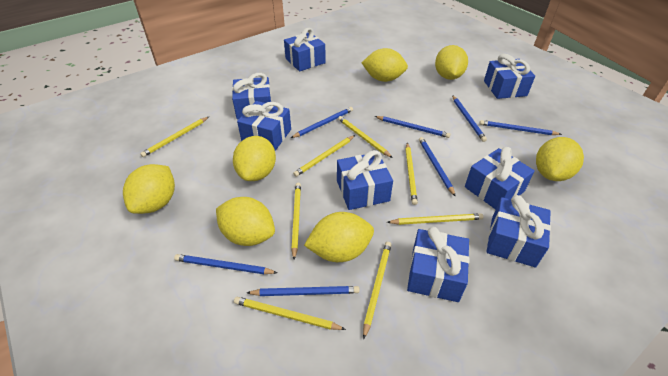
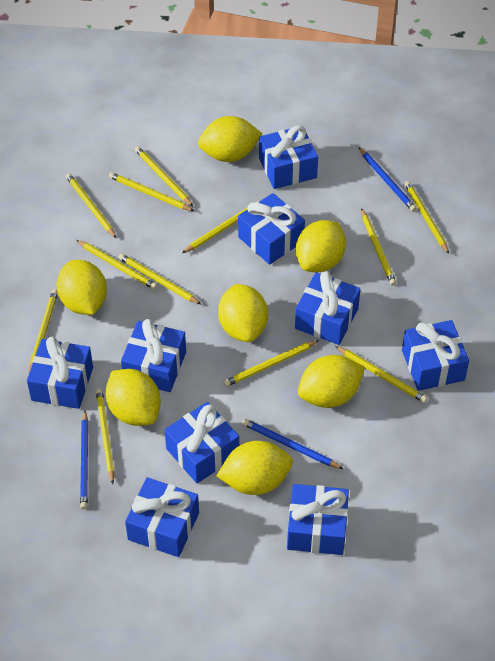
blue gift: [232,73,272,119] [237,101,291,151] [284,28,326,71] [337,150,393,210] [407,227,470,302] [465,147,535,210] [484,54,535,99] [487,195,551,267] = 8 -> [27,337,93,409] [121,319,186,392] [125,477,199,557] [165,402,239,483] [238,193,305,265] [259,125,318,189] [287,484,349,555] [295,271,361,345] [402,320,469,391] = 9
blue pencil: [174,254,277,274] [247,286,360,296] [291,107,353,138] [375,116,450,138] [419,137,456,197] [452,95,487,142] [479,120,562,135] = 7 -> [80,411,88,509] [242,419,343,469] [359,148,417,212] = 3
yellow pencil: [140,117,209,157] [234,297,346,330] [291,183,301,260] [293,135,355,177] [338,116,393,158] [363,242,391,339] [387,213,483,225] [406,143,418,205] = 8 -> [29,289,58,373] [66,173,117,239] [76,240,157,290] [96,389,115,484] [109,172,194,211] [118,254,202,305] [135,146,193,206] [182,201,260,253] [224,340,319,387] [335,346,427,403] [361,208,396,286] [404,181,449,254] = 12

